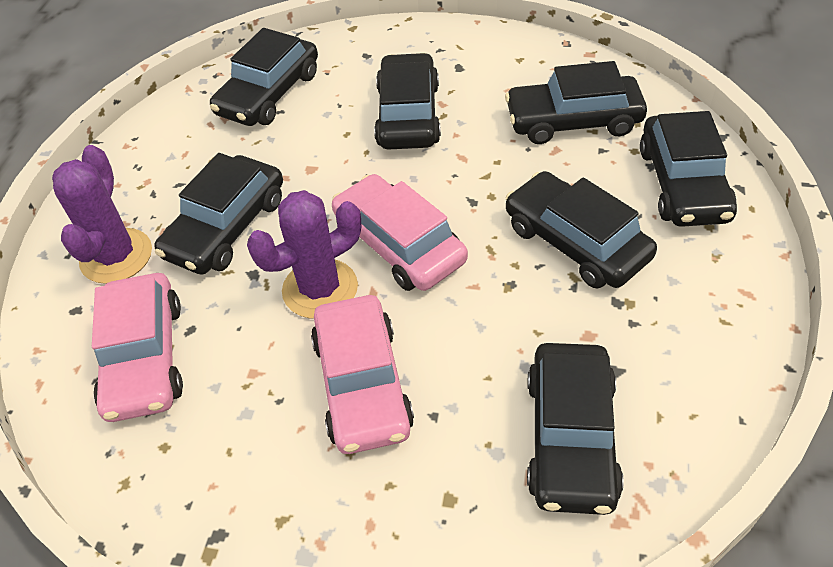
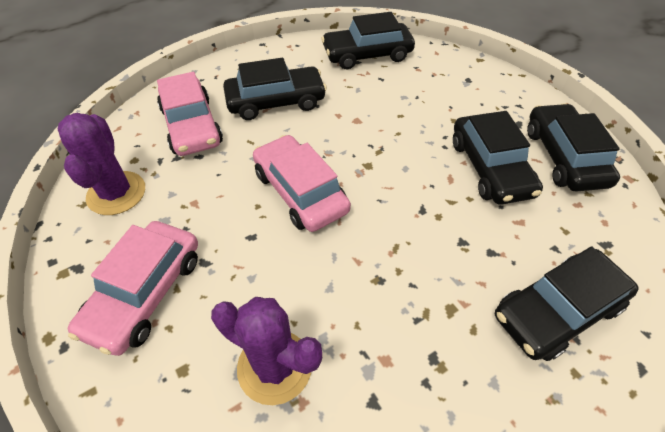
black car: [154,153,283,275] [210,28,318,126] [374,53,441,150] [505,61,647,144] [506,171,657,288] [527,343,624,515] [640,111,737,227] = 7 -> [223,58,327,120] [321,12,415,69] [453,111,543,205] [495,246,639,361] [527,103,620,191] = 5

